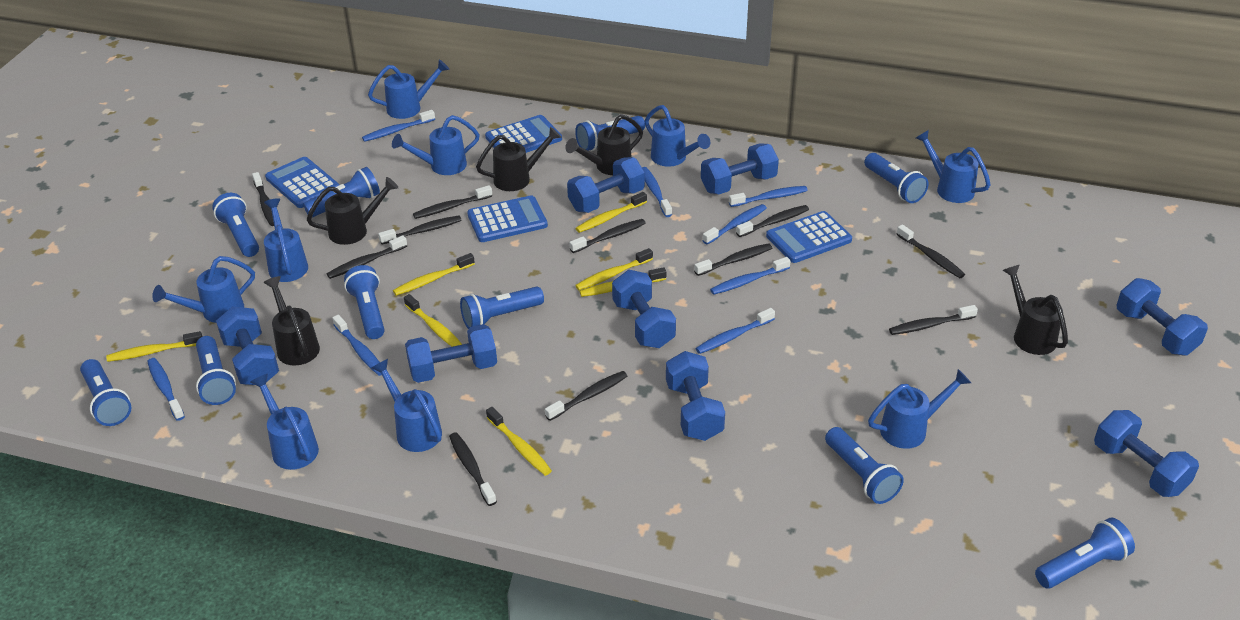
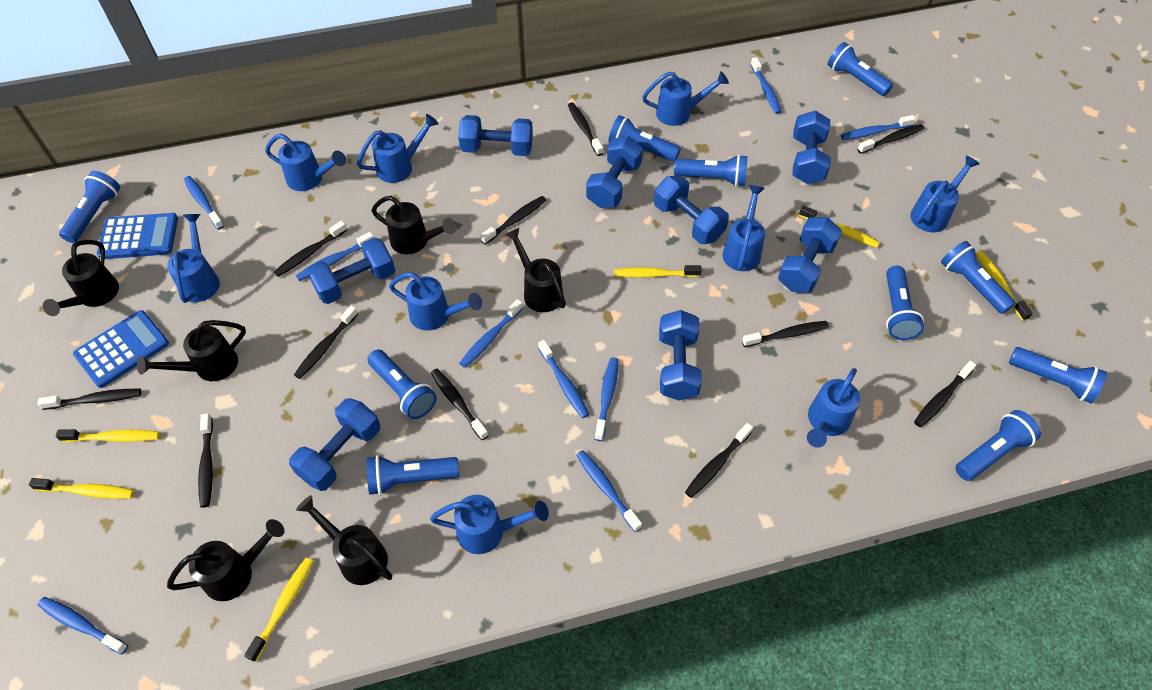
black watering can: [263,276,320,366] [306,177,398,245] [476,127,561,191] [565,114,643,175] [1003,265,1068,355] = 5 -> [43,240,119,316] [137,320,246,381] [167,519,285,601] [296,495,392,585] [372,196,456,254] [505,228,566,312] = 6
blue calculator: [265,157,340,208] [467,196,548,242] [485,115,562,153] [766,211,852,263] = 4 -> [73,310,169,388] [97,213,178,259] = 2
blue toothbrush: [147,358,185,421] [332,315,382,376] [362,110,435,142] [642,167,672,217] [695,308,775,354] [702,204,767,244] [710,257,790,295] [729,186,808,207] = 8 -> [38,597,128,655] [184,176,224,230] [296,232,374,281] [459,299,523,368] [538,340,589,418] [576,450,642,532] [594,357,618,441] [750,57,782,114] [841,115,916,140] = 9
yellow toothbrush: [106,331,203,362] [393,253,475,296] [404,294,462,347] [486,407,552,476] [575,192,647,233] [575,248,653,290] [579,267,666,297] = 7 -> [29,478,134,499] [56,429,160,442] [244,558,314,662] [614,265,702,278] [799,205,880,248] [976,251,1033,321] = 6

